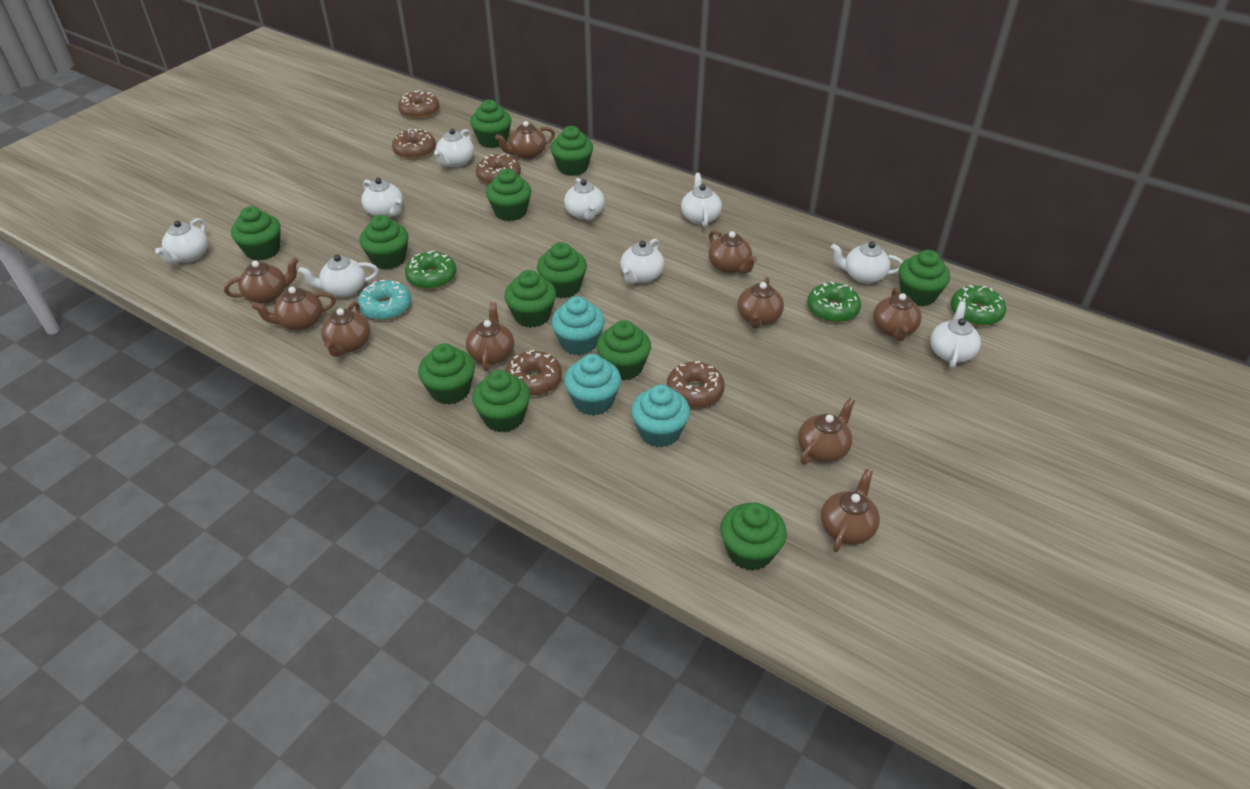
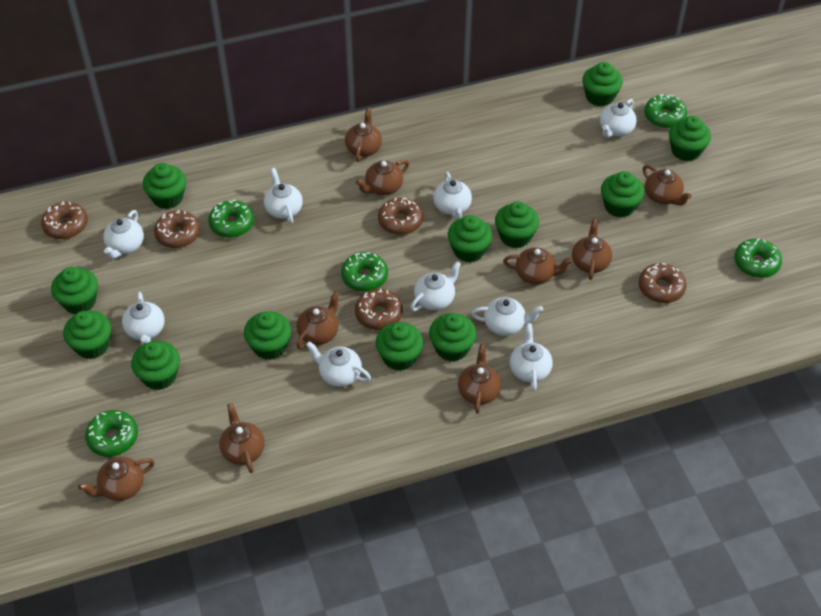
brown teapot: [224,257,298,304] [252,287,336,330] [321,302,370,357] [466,302,514,371] [495,121,555,159] [709,230,757,273] [737,277,784,329] [798,398,855,465] [821,469,880,552] [873,287,922,341] = 10 -> [78,457,155,501] [219,403,265,473] [297,291,339,349] [345,107,382,162] [356,160,409,195] [458,344,501,414] [503,247,573,284] [572,219,612,280] [643,165,692,206] = 9
green donut: [405,250,457,289] [807,281,861,323] [951,285,1006,326] = 3 -> [85,410,138,457] [208,200,254,238] [341,252,388,292] [644,95,687,128] [734,238,782,278] = 5
turquoise cupcake: [551,296,605,355] [564,354,621,416] [631,385,690,447] = 3 -> none = 0
turquoise donut: [358,280,411,320] = 1 -> none = 0

